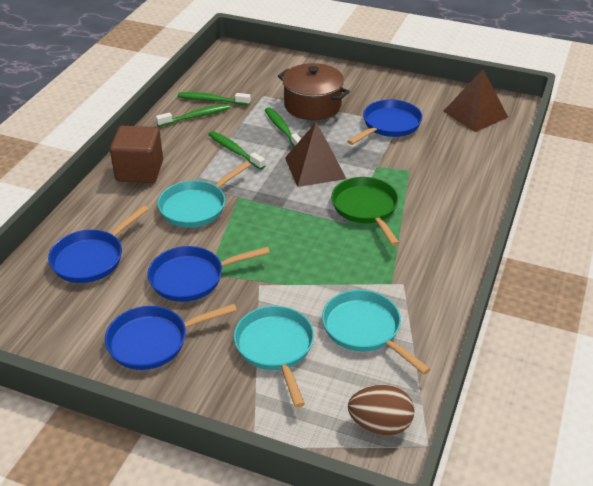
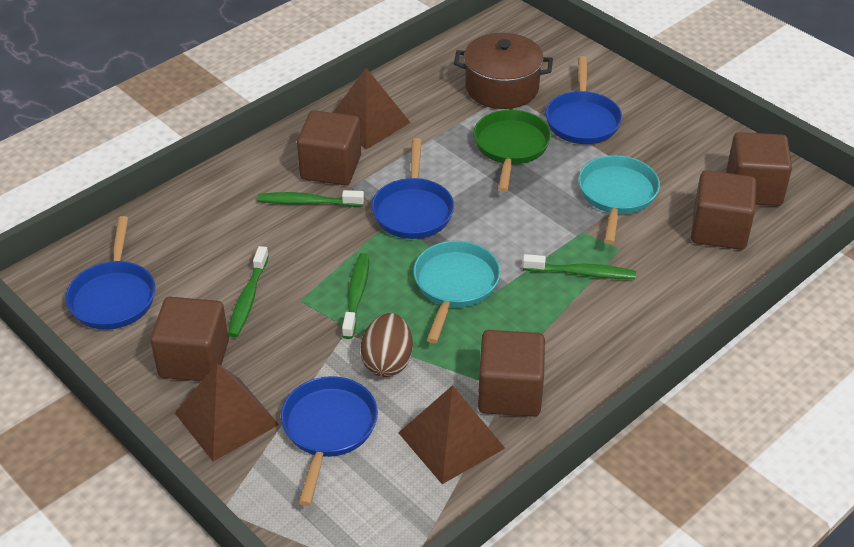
brown cube: [110,126,163,183] = 1 -> [150,297,229,381] [297,110,361,185] [478,330,545,417] [691,170,757,250] [726,132,792,206] = 5
brown pyramid: [285,122,346,187] [443,70,508,132] = 2 -> [175,364,279,461] [333,68,411,149] [398,385,505,484] = 3
turquoise pan: [157,161,251,228] [234,306,314,408] [322,290,431,375] = 3 -> [413,241,501,343] [578,155,660,245] = 2

